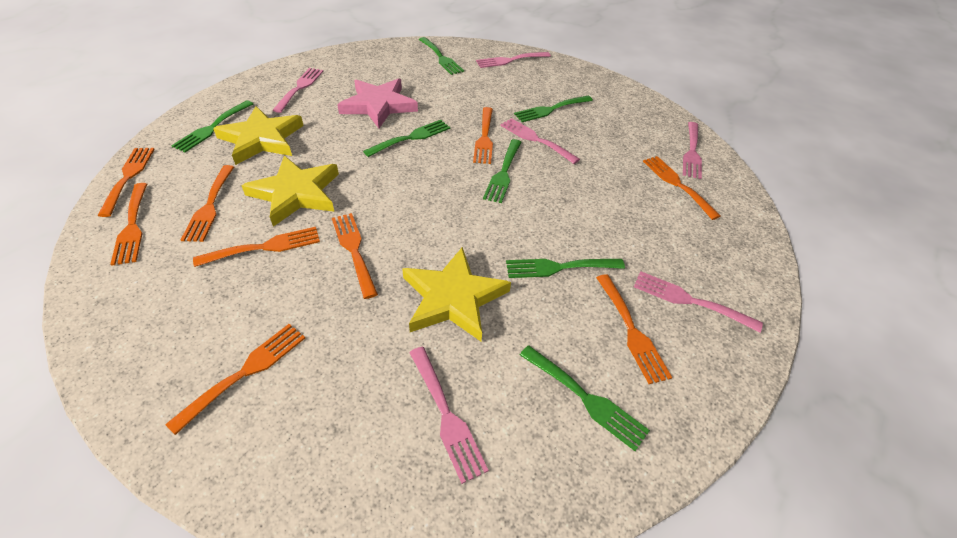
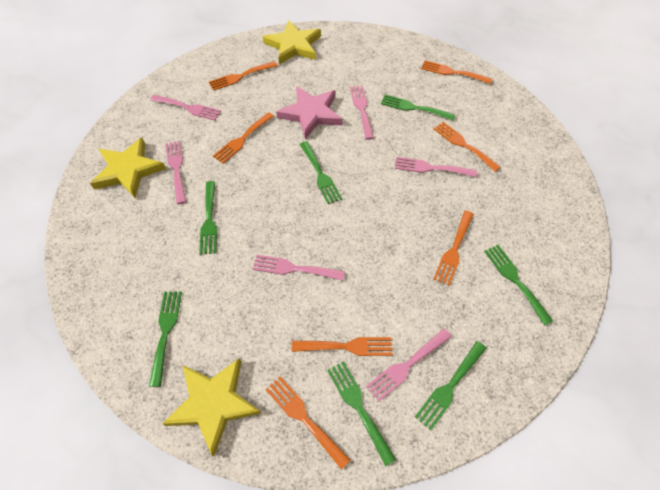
orange fork: [97,148,155,217] [110,183,147,266] [165,324,305,435] [181,165,234,242] [193,227,320,267] [332,213,378,299] [473,107,493,164] [596,274,673,384] [643,156,721,220] = 9 -> [209,61,277,91] [213,112,274,164] [265,376,350,470] [292,337,393,356] [421,60,492,84] [433,122,501,172] [433,210,474,286] = 7

